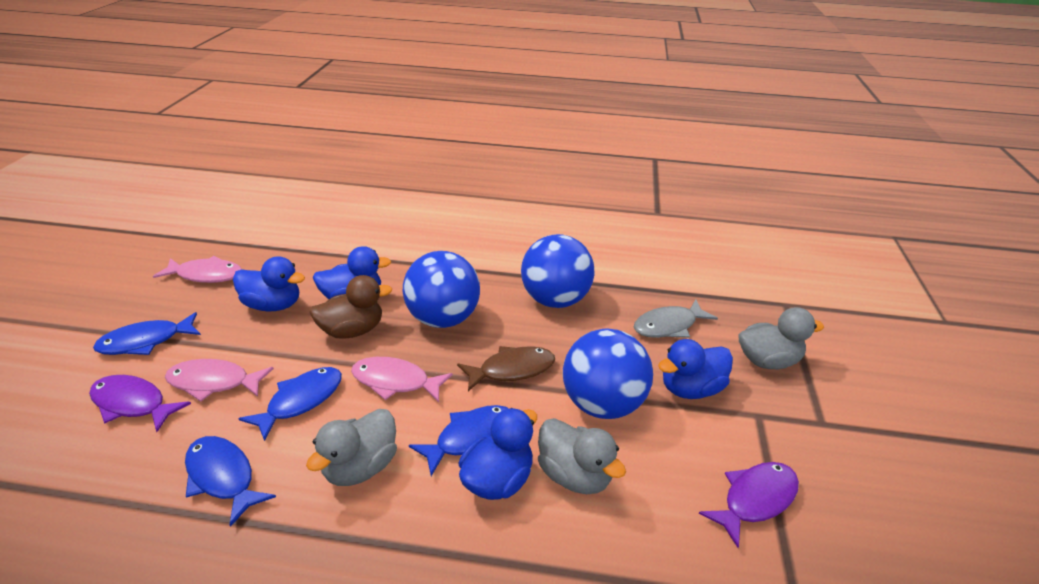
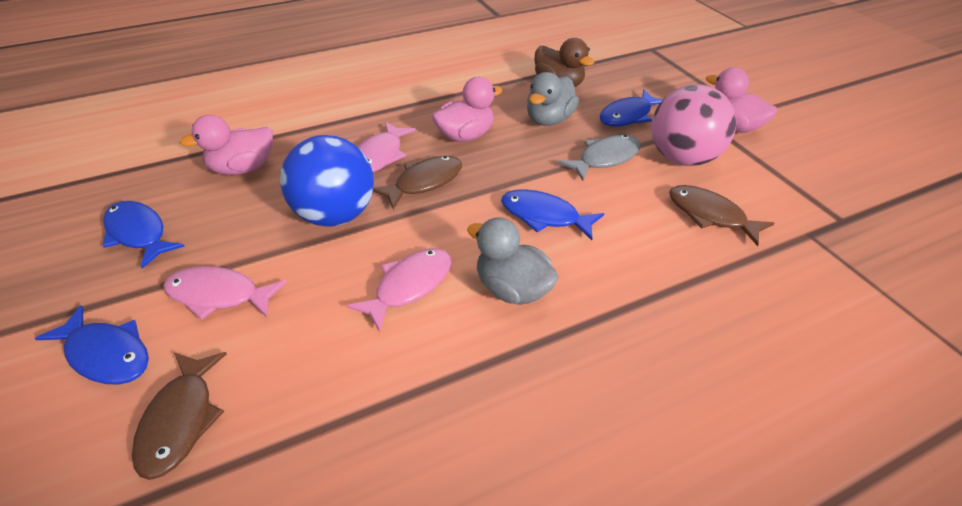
blue ball: [403,251,480,328] [521,234,594,308] [563,329,653,419] = 3 -> [280,135,374,227] = 1
blue duck: [233,256,305,311] [313,246,391,299] [459,408,537,500] [658,339,733,399] = 4 -> none = 0
brown fish: [457,346,555,391] = 1 -> [132,352,227,480] [373,156,462,210] [669,185,774,246] = 3
grey duck: [306,409,397,486] [538,418,626,494] [739,307,824,369] = 3 -> [467,217,559,305] [527,72,579,126] = 2
pink ball: none = 0 -> [651,84,736,166] = 1
pink duck: none = 0 -> [180,115,273,175] [432,77,503,142] [706,68,777,133] = 3
purple fish: [89,375,191,432] [699,462,799,548] = 2 -> none = 0

